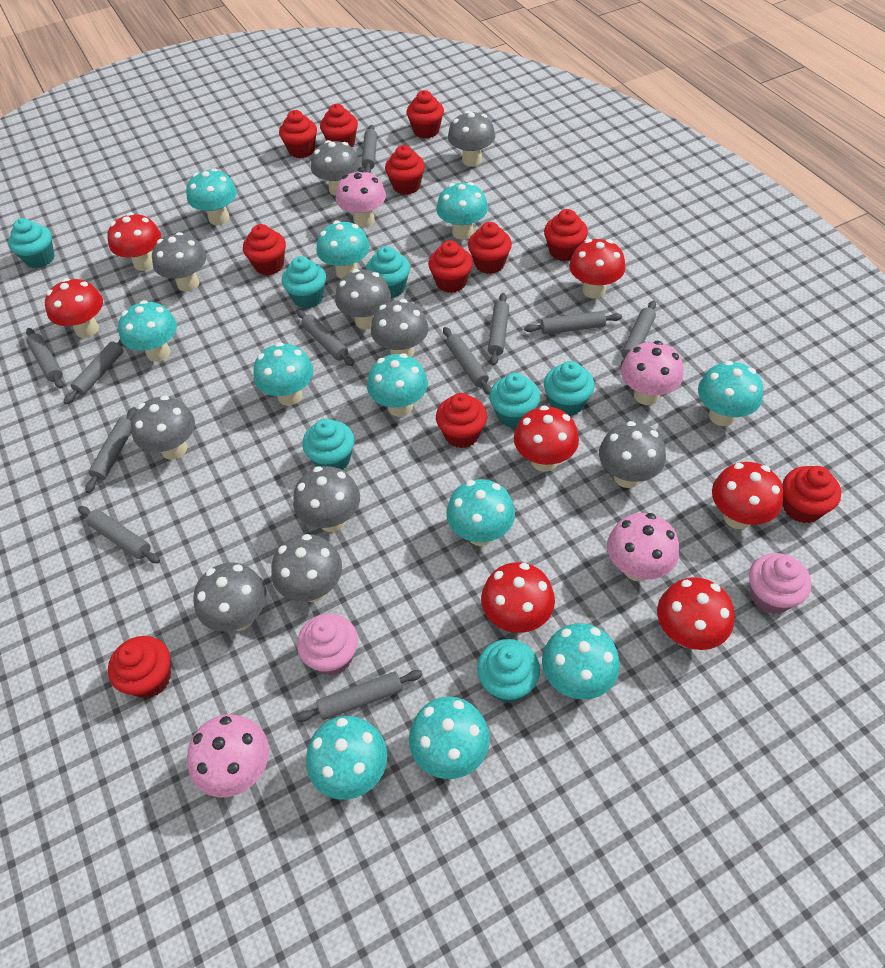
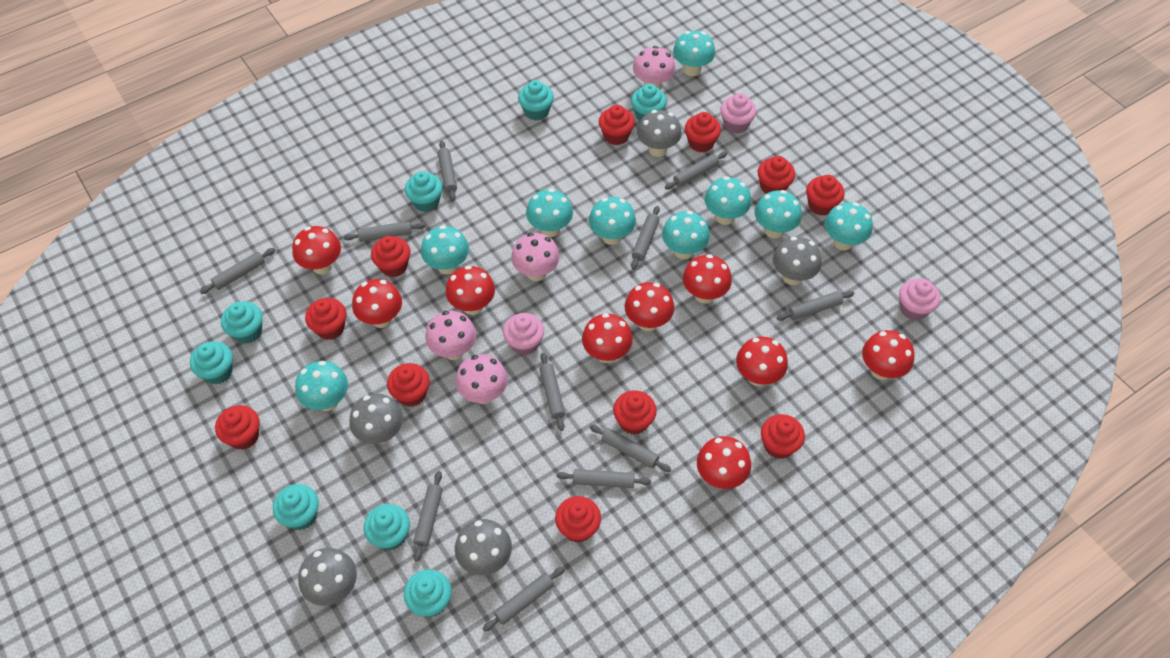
grey mushroom: [131,395,195,460] [152,232,206,291] [193,562,266,632] [271,534,342,602] [293,466,360,532] [311,140,360,196] [335,269,391,329] [371,299,429,357] [448,111,495,167] [599,421,666,488] = 10 -> [298,548,357,606] [349,393,403,444] [455,519,512,576] [637,110,682,157] [773,237,822,285] = 5
pink cupcake: [297,614,358,675] [749,553,811,614] = 2 -> [503,313,544,355] [720,93,757,134] [899,279,940,321] = 3
red mushroom: [45,278,103,338] [107,213,161,271] [481,562,555,633] [514,406,579,472] [569,239,625,299] [657,577,734,650] [712,462,784,529] = 7 -> [292,226,341,274] [352,279,402,328] [446,265,495,315] [582,313,633,363] [625,282,675,331] [683,254,732,304] [697,436,751,489] [736,336,788,386] [862,330,915,380] = 9
turquoise cupcake: [8,218,55,268] [282,256,326,308] [302,419,354,470] [366,246,410,298] [477,639,540,703] [489,373,540,428] [544,361,594,416] = 7 -> [190,341,233,384] [221,301,263,344] [273,484,319,530] [363,504,410,551] [404,569,452,617] [405,171,443,212] [518,80,554,121] [631,84,667,121] = 8
turquoise mushroom: [118,300,177,362] [186,168,237,225] [253,342,313,406] [306,716,387,800] [316,221,370,279] [367,353,428,417] [409,697,490,779] [436,182,488,240] [446,479,515,546] [542,623,620,700] [698,361,763,426] = 11 -> [295,361,348,411] [421,225,469,275] [526,188,573,237] [589,197,636,245] [662,211,710,259] [673,31,715,76] [705,176,751,225] [755,190,802,238] [825,202,873,250] = 9

